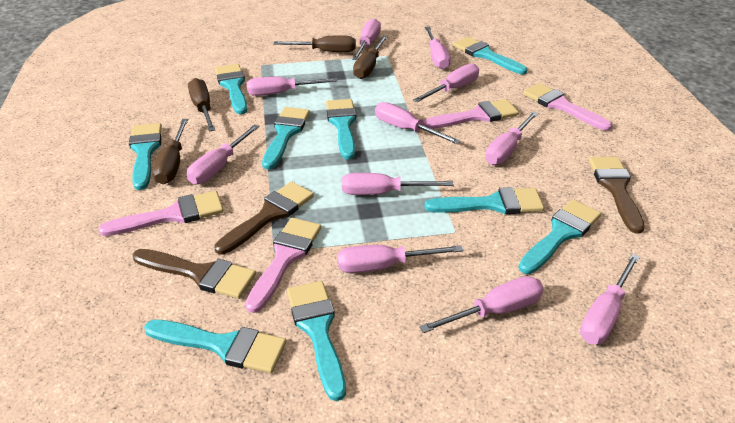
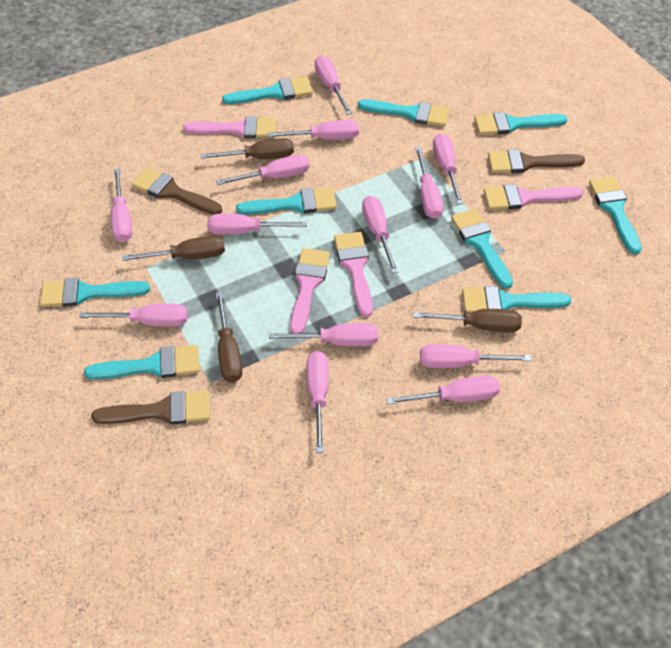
pink screwdriver: [187,124,259,184] [247,77,338,96] [337,245,463,273] [342,173,454,195] [352,19,381,60] [375,102,461,144] [413,64,479,102] [420,276,544,333] [425,26,451,69] [485,112,538,165] [580,254,640,344] = 11 -> [80,304,188,327] [111,168,132,242] [207,214,307,235] [216,155,309,185] [267,120,359,140] [269,323,378,347] [307,351,329,453] [315,56,352,115] [362,196,398,274] [386,375,500,405] [415,147,443,219] [420,344,531,368] [433,134,463,205] = 13

